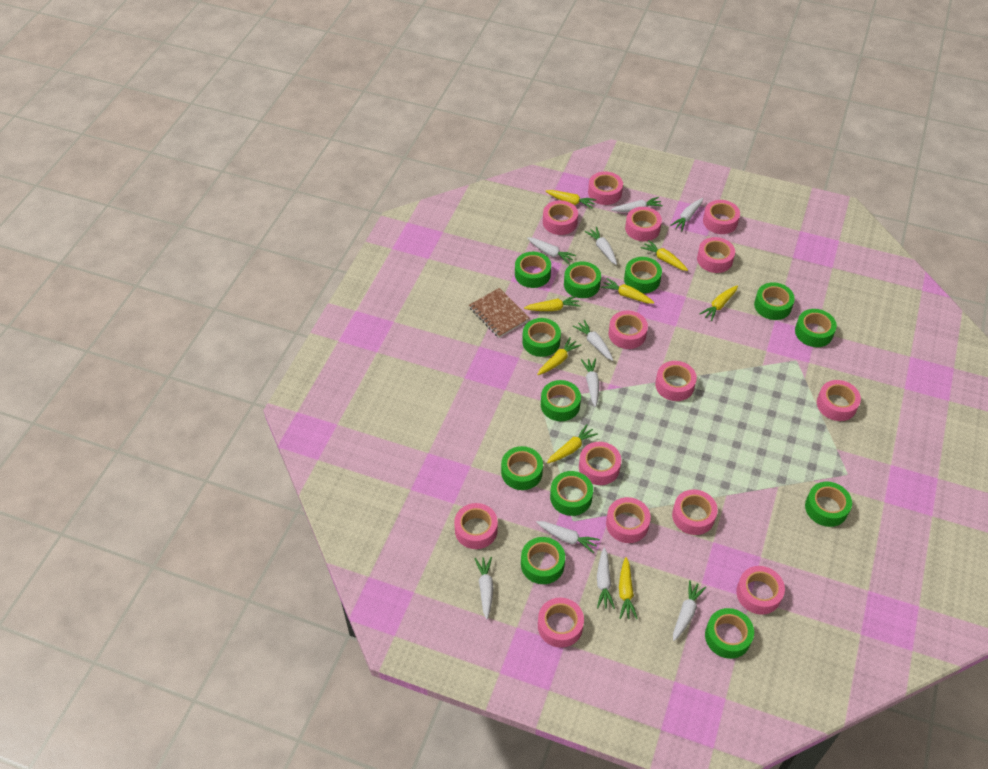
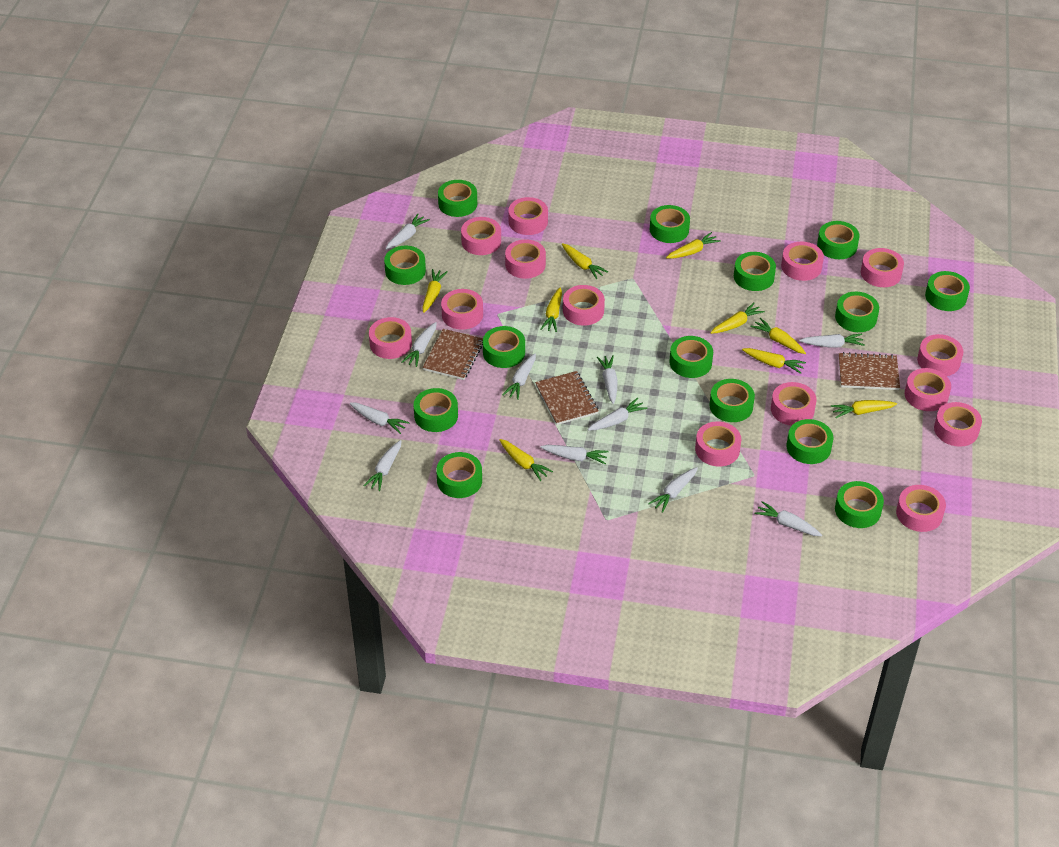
brown notebook: [469,288,530,338] = 1 -> [422,329,483,380] [535,371,598,425] [839,352,900,390] = 3
green tape: [501,446,543,490] [515,252,551,288] [521,537,565,584] [522,318,561,357] [541,380,581,421] [550,471,593,516] [564,262,601,298] [624,257,662,293] [705,608,754,659] [754,282,795,320] [795,309,837,347] [805,482,852,527] = 12 -> [384,246,426,285] [414,388,458,432] [436,452,482,498] [438,180,477,217] [483,326,525,368] [650,205,690,243] [669,336,713,378] [709,379,755,422] [734,252,776,291] [787,419,833,464] [817,221,859,259] [835,292,879,332] [835,481,884,528] [925,271,970,311] = 14
white carrot: [474,557,494,619] [527,237,576,264] [537,521,600,553] [573,320,613,361] [581,358,599,407] [585,227,617,265] [597,547,615,609] [611,197,663,212] [670,198,703,231] [673,580,706,641] = 10 -> [349,402,410,434] [364,440,402,491] [385,214,430,250] [402,322,437,367] [502,354,536,400] [540,445,609,464] [588,398,648,431] [597,356,618,404] [648,467,698,513] [755,501,822,536] [799,334,864,348] = 11
yellow carrot: [524,296,580,311] [537,337,581,375] [545,190,597,209] [547,424,598,463] [601,278,654,304] [619,557,638,619] [640,240,688,271] [700,286,738,321] = 8 -> [422,269,448,313] [499,439,553,481] [540,287,562,332] [562,243,608,279] [666,232,721,259] [710,303,765,334] [742,348,806,374] [750,318,806,354] [831,400,897,418] = 9

